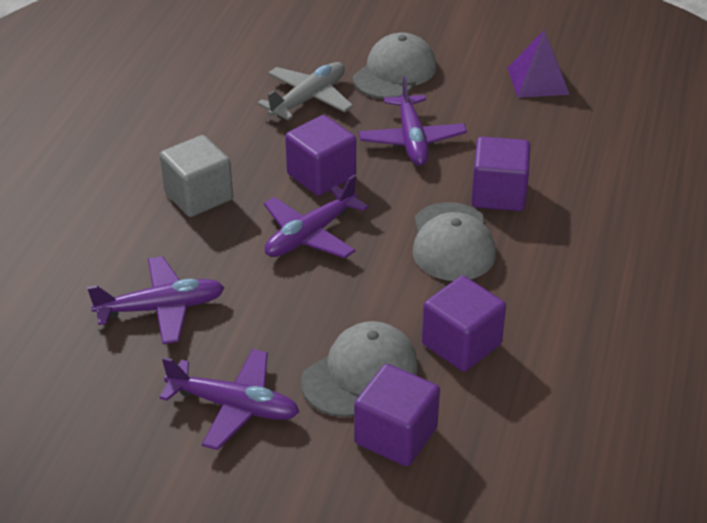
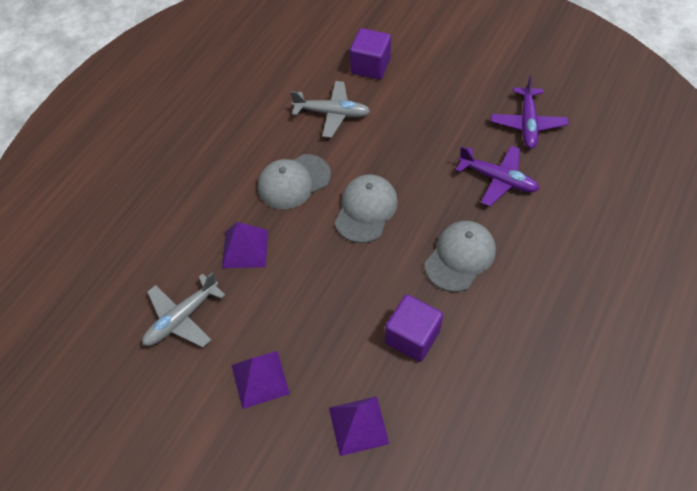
grey cube: [160,135,233,217] = 1 -> none = 0
grey plane: [257,62,353,120] = 1 -> [142,272,225,347] [290,81,371,138] = 2
purple cube: [285,115,356,196] [354,364,440,466] [422,276,506,372] [471,137,530,211] = 4 -> [350,28,391,80] [385,295,443,362] = 2
purple plane: [87,256,225,344] [159,349,299,450] [264,174,369,258] [359,76,467,166] = 4 -> [456,145,539,206] [491,75,569,149] = 2
purple pyramid: [508,30,570,98] = 1 -> [222,222,268,268] [232,351,290,409] [329,396,389,456] = 3

